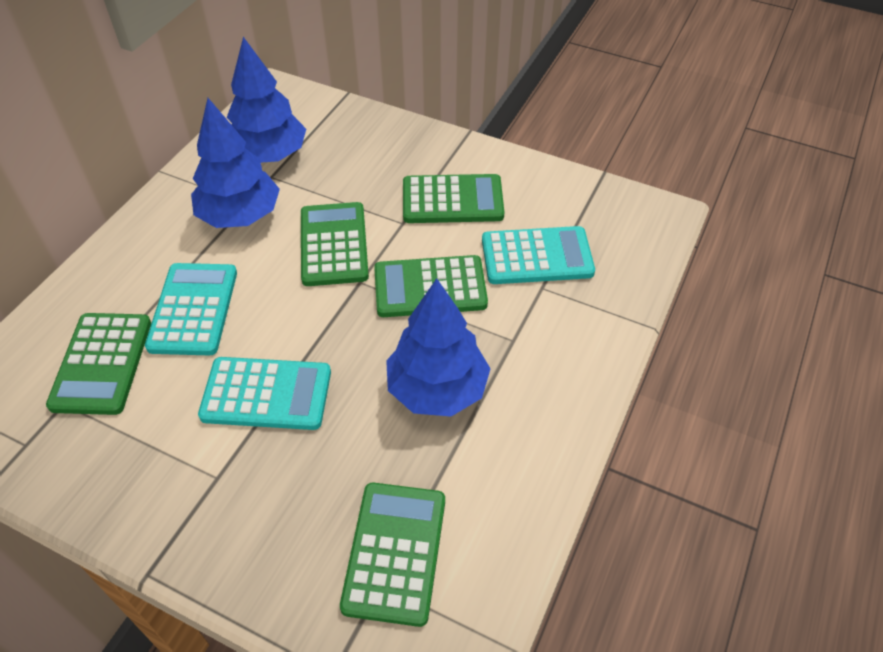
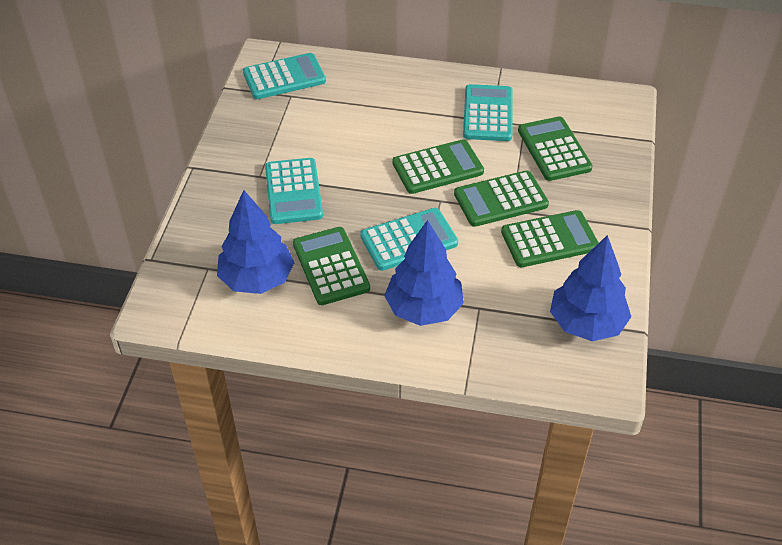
turquoise calculator: [145,263,237,355] [198,357,331,430] [482,226,595,284] = 3 -> [243,53,326,99] [265,158,323,224] [360,208,458,271] [463,84,513,141] = 4

